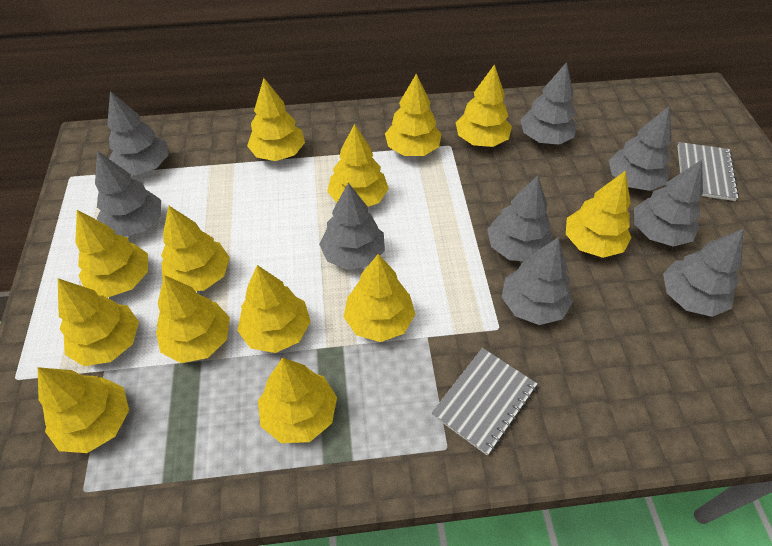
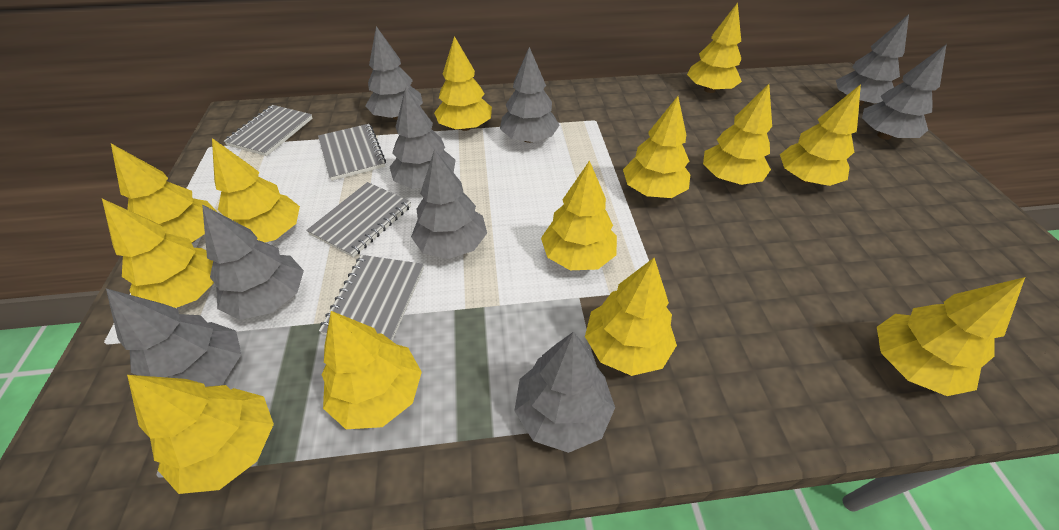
grey notebook: [432,348,537,456] [677,142,739,201] = 2 -> [224,105,313,156] [306,182,411,258] [318,124,386,181] [319,255,424,341] = 4

